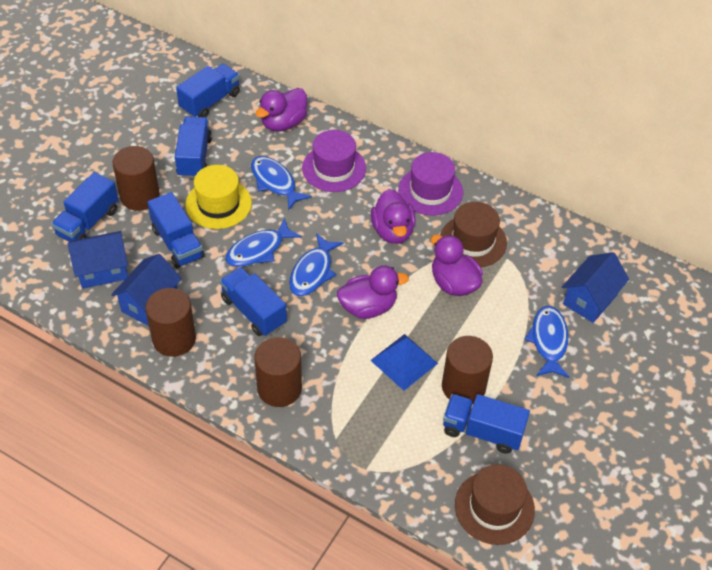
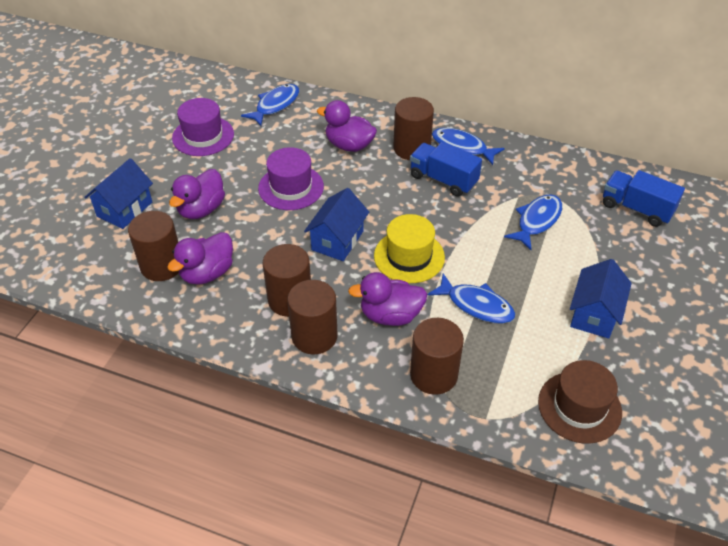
blue pyramid: [370,334,438,391] = 1 -> none = 0
blue truck: [51,172,118,242] [147,192,204,268] [175,117,212,178] [176,64,240,117] [220,267,287,336] [443,394,530,454] = 6 -> [410,142,482,197] [603,170,685,227] = 2
brown cylinder: [113,146,160,211] [145,288,196,357] [254,337,302,407] [442,336,493,404] = 4 -> [128,211,179,281] [263,244,311,317] [287,280,338,354] [393,97,434,160] [410,318,464,395] = 5
brown hat: [440,202,507,267] [455,464,535,545] = 2 -> [538,360,622,444] = 1

